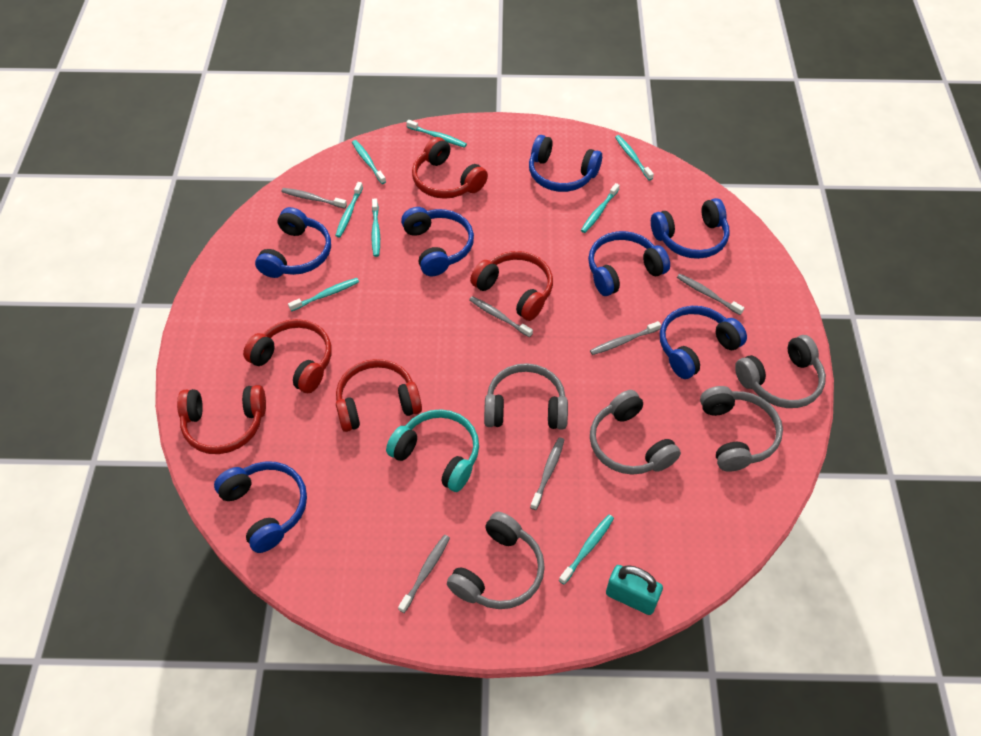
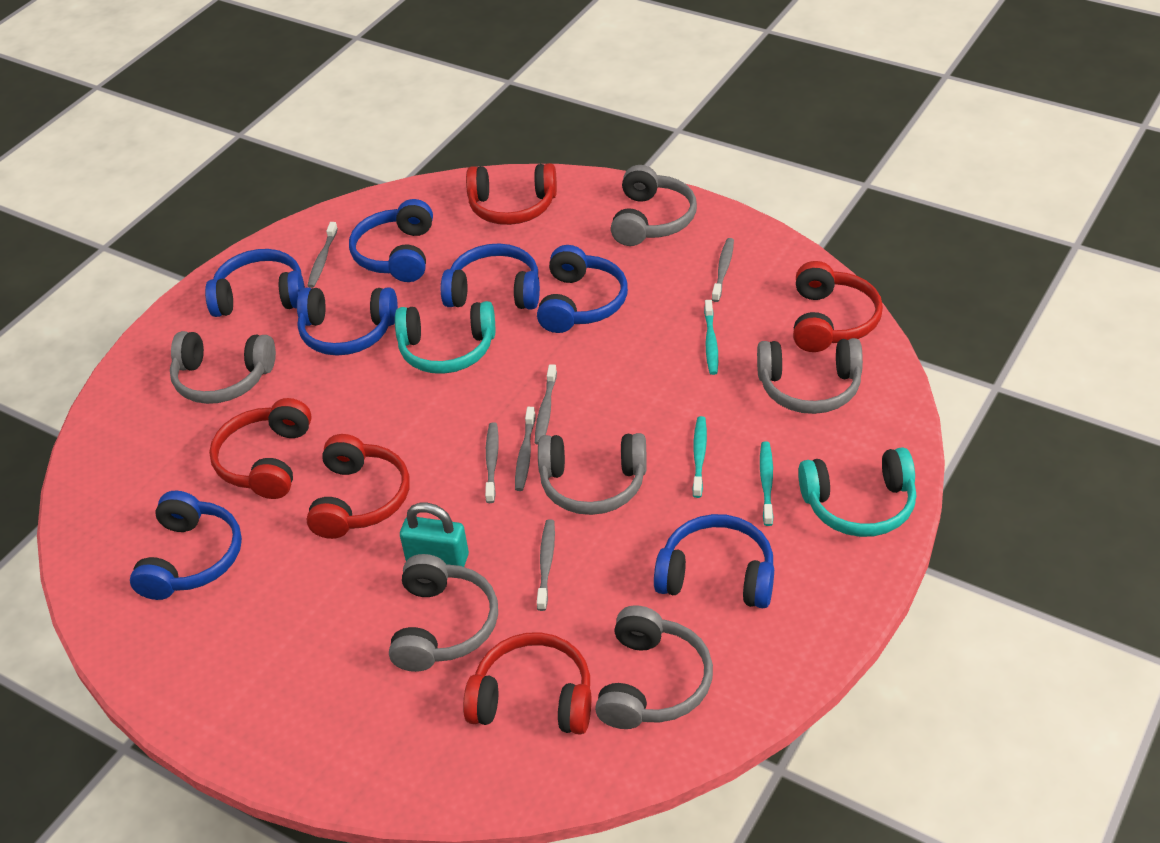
grey headphones: [447,512,545,609] [484,363,568,430] [590,390,681,475] [700,386,783,472] [735,335,826,408] = 5 -> [170,331,276,404] [389,554,498,672] [538,433,647,515] [595,605,713,729] [611,165,697,246] [757,338,863,414] = 6
turquoise headphones: [386,409,479,492] = 1 -> [395,301,495,374] [798,447,916,537] = 2
turquoise toothbrush: [288,278,359,312] [335,182,363,237] [352,140,386,184] [371,198,380,257] [406,120,467,148] [559,515,614,585] [581,183,620,233] [615,135,654,181] = 8 -> [692,416,707,498] [704,300,718,375] [760,442,773,526] = 3

